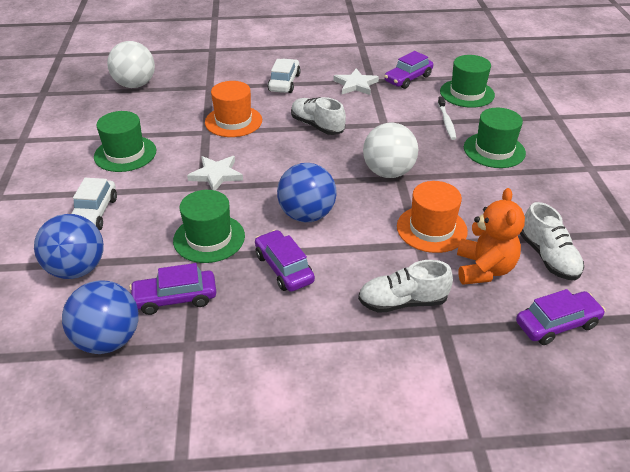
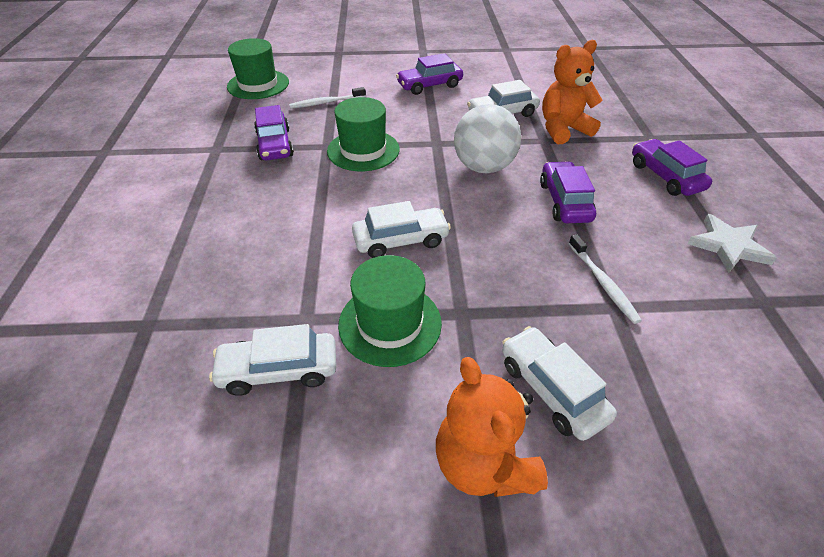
blue ball: [34,214,104,279] [62,280,139,354] [277,163,337,222] = 3 -> none = 0
green hat: [94,111,156,172] [173,190,245,263] [440,55,495,108] [464,108,526,168] = 4 -> [227,38,289,99] [327,97,400,171] [338,255,442,367] = 3
orange hat: [205,81,262,137] [397,181,468,253] = 2 -> none = 0
orange teddy bear: [457,188,525,285] = 1 -> [436,357,548,497] [542,40,603,144] = 2
white ball: [107,41,155,88] [363,123,418,178] = 2 -> [454,104,521,173] = 1
white car: [71,178,117,230] [268,59,301,93] = 2 -> [209,324,336,396] [352,201,451,258] [467,80,540,117] [502,326,617,441] = 4
white shoe: [291,97,346,135] [358,260,453,313] [520,202,584,280] = 3 -> none = 0
white star: [187,156,243,191] [333,68,379,95] = 2 -> [687,214,777,273] = 1
white toothbrush: [438,96,456,140] = 1 -> [289,87,366,109] [568,234,642,324] = 2

